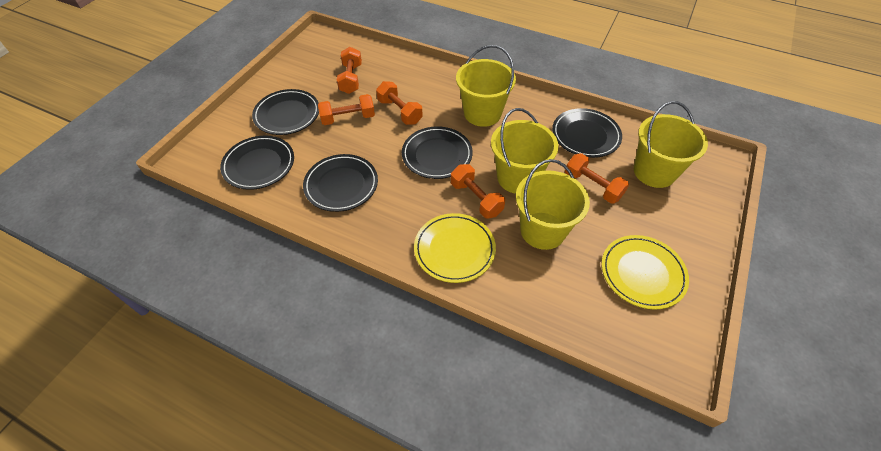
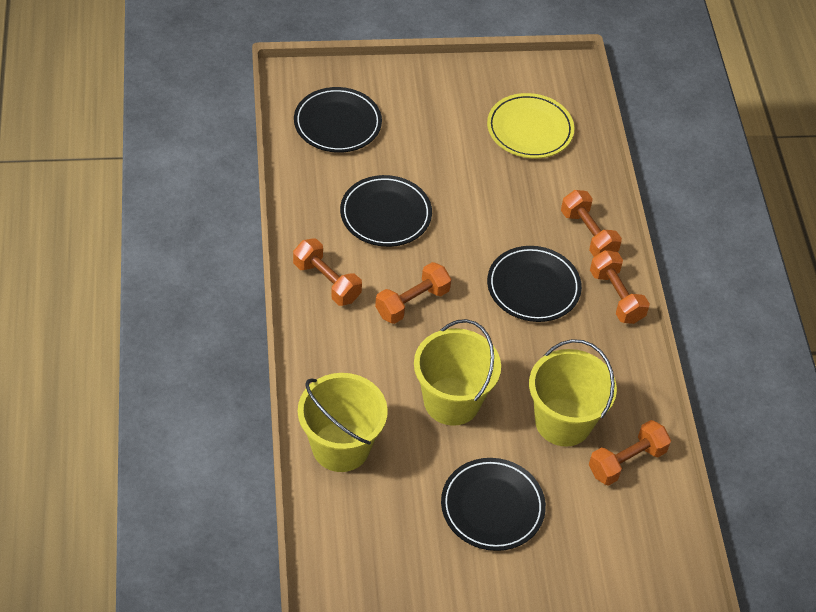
black plate: [220,135,294,190] [252,89,319,135] [303,154,378,212] [402,126,473,179] [552,108,622,158] = 5 -> [294,87,382,153] [340,175,432,247] [441,458,546,551] [487,246,582,322] = 4
yellow bucket: [456,45,516,127] [491,108,558,194] [516,159,590,250] [634,101,708,188] = 4 -> [298,373,388,472] [414,319,501,426] [529,339,617,447] = 3
yellow plate: [414,213,496,283] [601,235,689,310] = 2 -> [487,93,574,158] = 1

